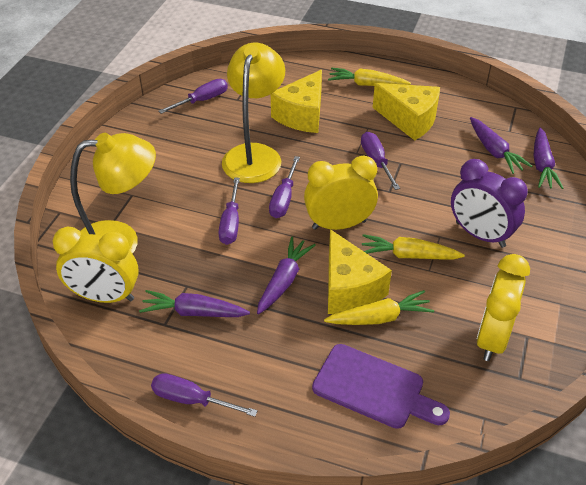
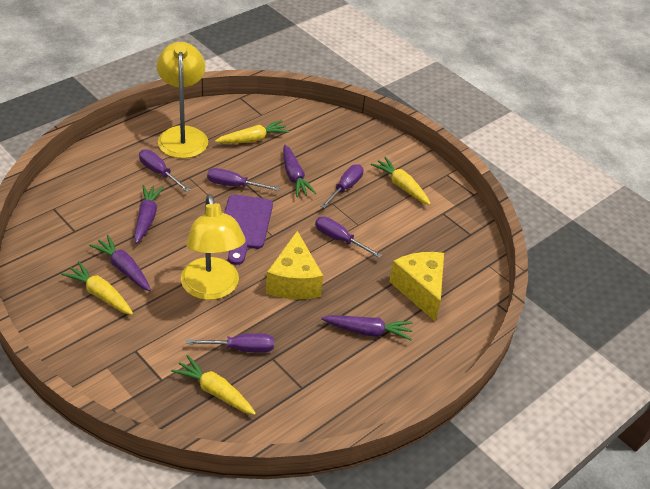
purple clock: [451,159,528,248] = 1 -> none = 0
yellow carrot: [324,290,434,325] [328,67,411,86] [362,234,465,260] = 3 -> [61,261,133,315] [171,355,256,415] [215,120,289,143] [371,157,431,205] = 4
yellow cheese: [271,70,322,133] [328,229,392,314] [373,83,440,141] = 3 -> [266,231,323,299] [389,252,444,321] = 2
yellow clock: [53,227,139,303] [304,155,378,230] [477,254,530,361] = 3 -> none = 0

